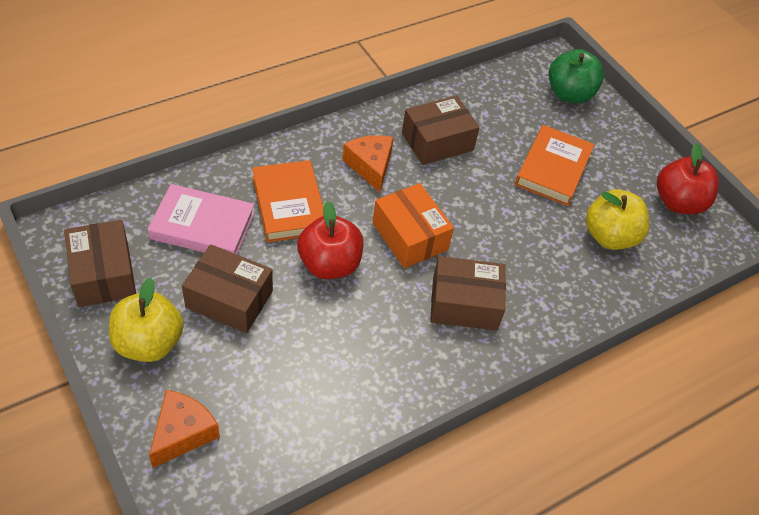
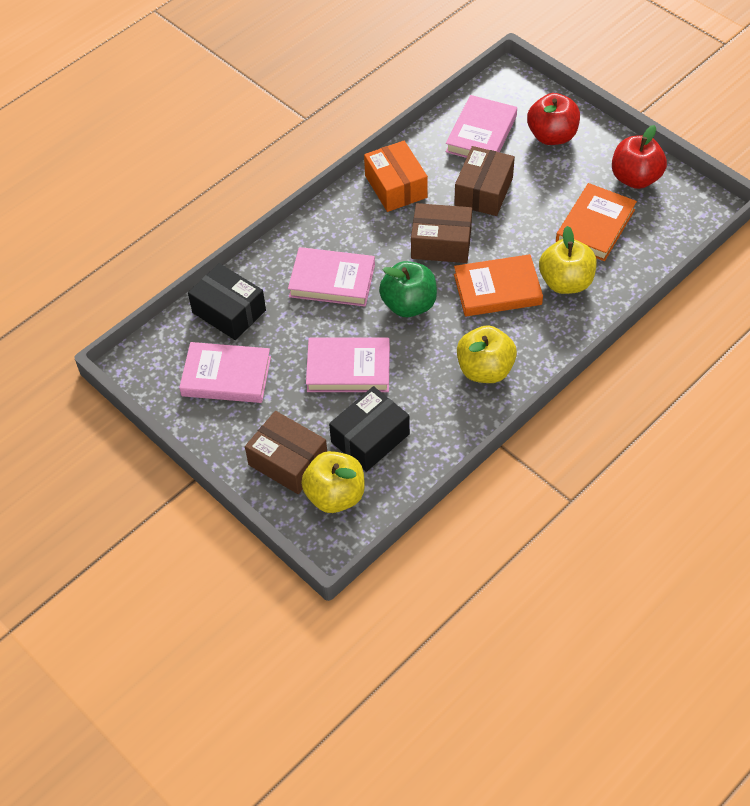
black box: none = 0 -> [188,263,266,340] [329,386,410,472] = 2
brown box: [64,220,136,307] [182,244,273,333] [402,96,480,165] [430,256,506,331] = 4 -> [245,411,327,494] [411,203,472,263] [454,146,515,216] = 3
orange cheese: [149,390,220,468] [342,135,394,192] = 2 -> none = 0
pink book: [148,184,255,255] = 1 -> [179,342,271,403] [288,247,375,307] [306,338,390,392] [446,95,517,158] = 4
yellow apple: [109,277,184,362] [586,189,649,250] = 2 -> [301,451,365,513] [457,325,517,383] [539,226,597,294] = 3

